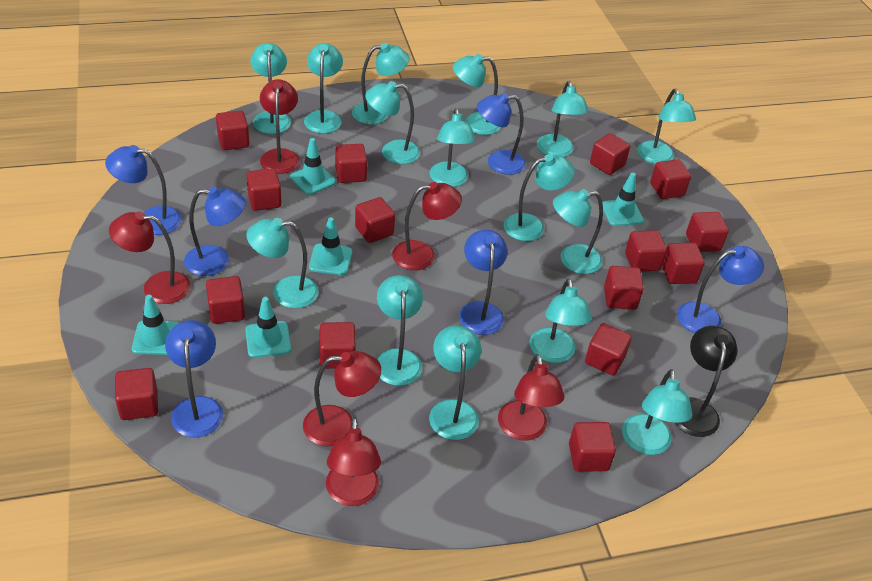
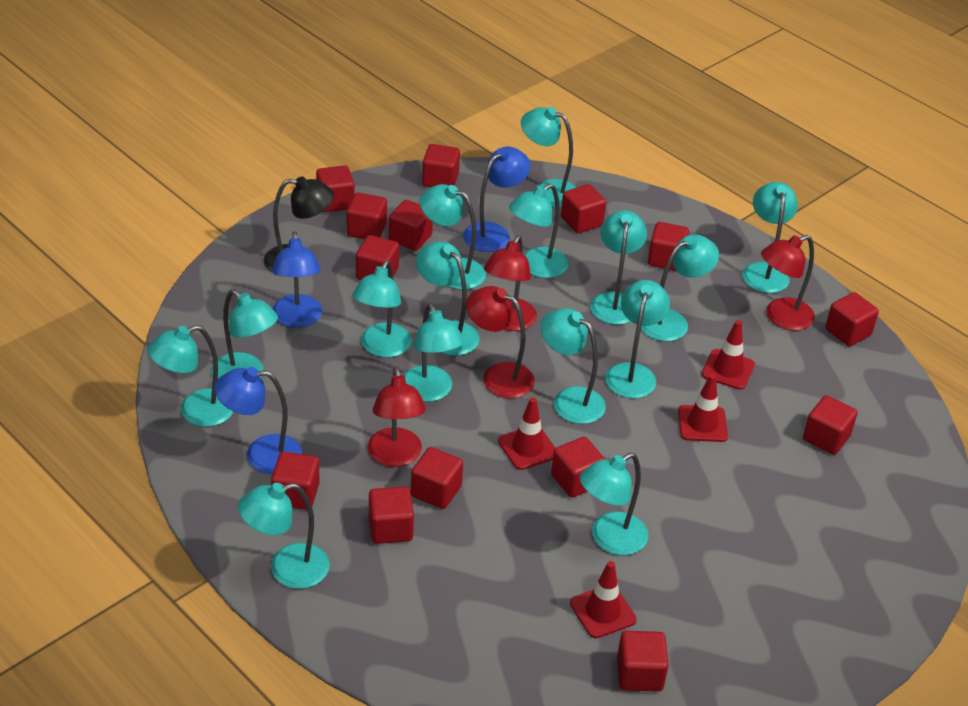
blue lamp: [105,145,182,235] [165,320,223,437] [184,187,246,276] [459,230,507,335] [477,93,526,175] [677,246,764,333] = 6 -> [214,367,302,474] [272,231,322,328] [463,147,530,252] = 3
red cube: [115,368,158,420] [206,276,245,324] [216,110,249,150] [246,168,282,211] [320,322,356,369] [335,144,367,183] [355,197,395,243] [569,422,616,472] [585,323,632,375] [590,133,630,175] [604,266,644,310] [625,230,667,272] [650,159,691,199] [662,243,704,284] [686,212,729,252] = 15 -> [271,452,320,510] [316,165,355,212] [347,193,387,239] [356,235,399,280] [369,487,414,544] [389,200,433,251] [411,447,463,509] [422,144,460,187] [551,437,605,498] [561,184,606,233] [617,631,669,692] [648,222,689,271] [803,395,858,455] [825,292,879,346] = 14
red lamp: [109,211,191,304] [260,79,300,174] [303,351,381,446] [326,417,381,506] [392,182,462,270] [498,354,565,441] = 6 -> [368,366,426,467] [466,286,535,398] [484,235,537,331] [761,235,815,330] = 4
red traffic cone: none = 0 -> [498,397,555,470] [570,561,637,638] [678,374,728,442] [701,320,755,390] = 4
turquoise traffic cone: [132,295,179,355] [245,297,291,358] [290,138,336,195] [309,217,352,275] [602,172,644,226] = 5 -> none = 0

